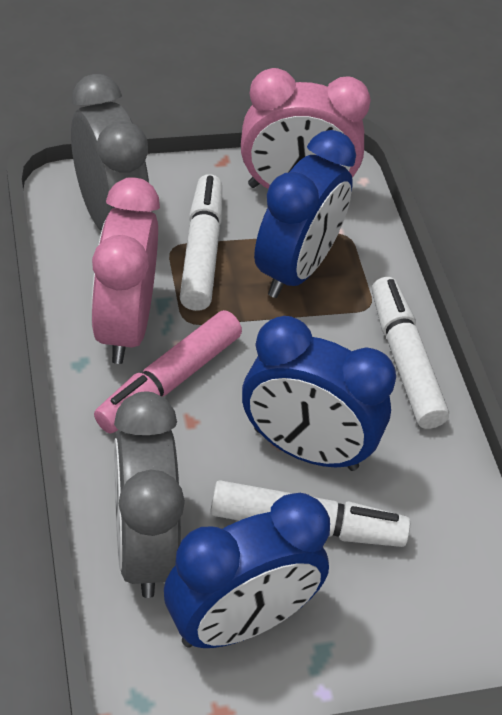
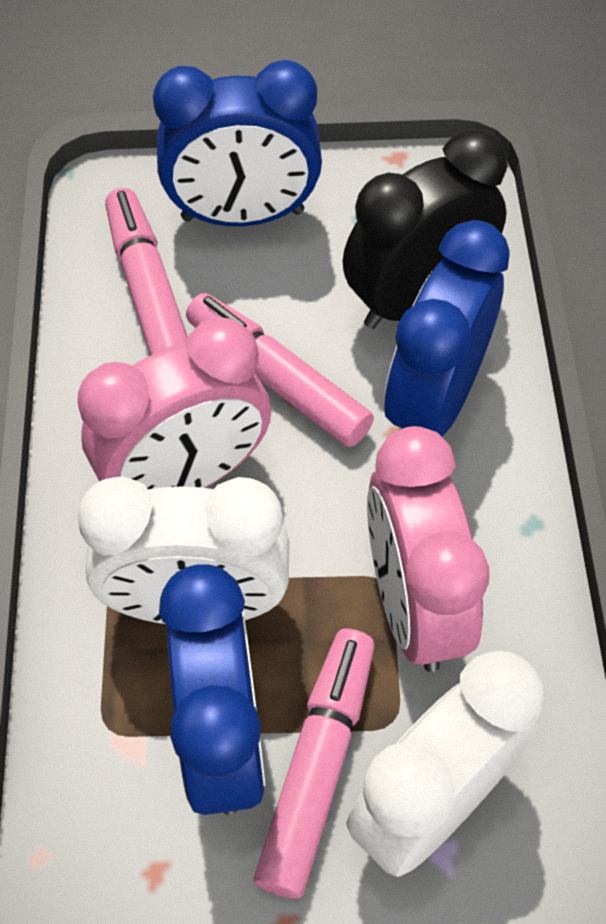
black clock: none = 0 -> [343,129,507,329] = 1
grey clock: [71,74,149,231] [114,391,185,598] = 2 -> none = 0
pink marker: [94,310,242,434] = 1 -> [105,188,187,356] [186,293,374,447] [254,629,375,899] = 3
white clock: none = 0 -> [78,476,289,624] [346,651,545,877] = 2
white marker: [180,174,222,311] [210,480,410,547] [372,277,449,429] = 3 -> none = 0

